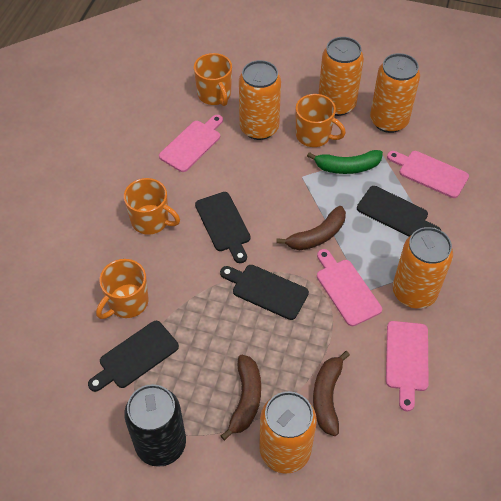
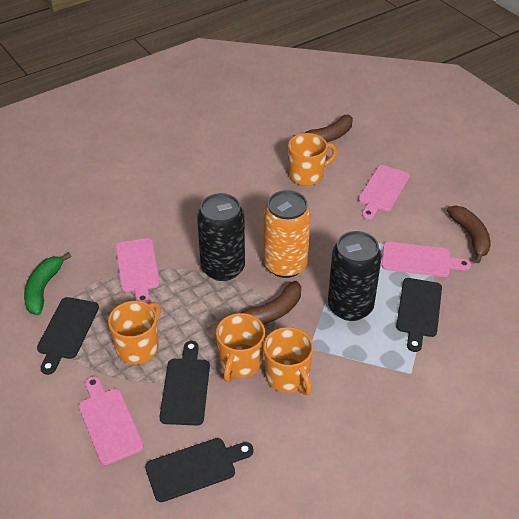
black can: [124,384,186,467] = 1 -> [197,193,245,281] [328,231,382,321] = 2
orange can: [239,60,281,140] [259,391,317,474] [318,37,364,116] [370,53,420,133] [393,227,453,309] = 5 -> [264,190,311,278] = 1

